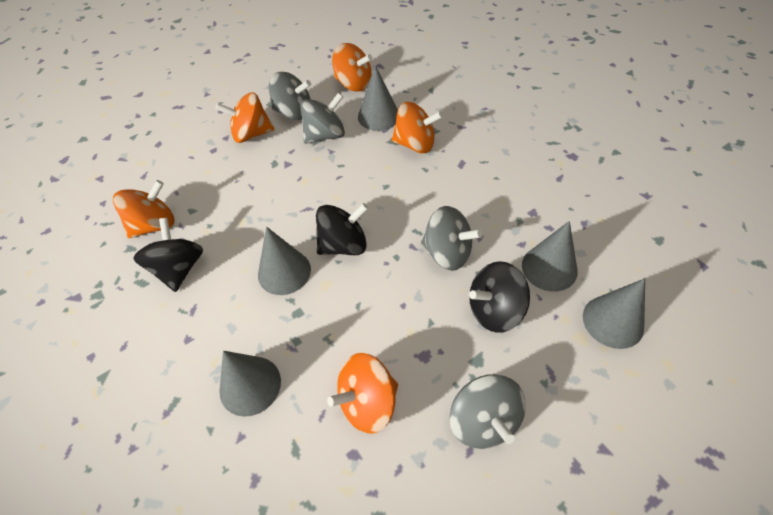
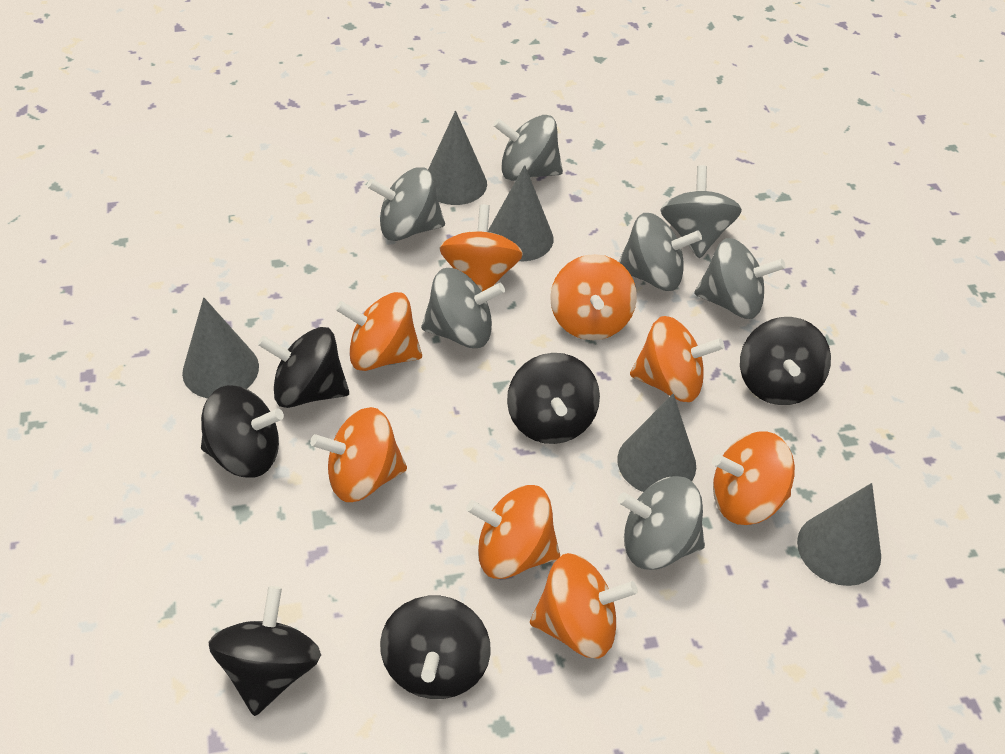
black spinning top: [133,218,203,292] [316,203,369,255] [469,261,530,333] = 3 -> [201,385,284,478] [209,586,321,716] [258,327,349,408] [380,596,491,699] [507,353,600,444] [740,317,831,405] = 6
grey spinning top: [269,72,311,120] [300,93,345,144] [421,206,482,271] [450,374,526,449] = 4 -> [367,167,445,241] [421,268,505,348] [493,115,563,181] [618,213,702,291] [618,476,705,570] [660,165,742,259] [694,238,785,319] = 7
orange spinning top: [113,180,174,238] [215,92,275,143] [327,353,398,433] [332,43,372,92] [391,102,443,153] = 5 -> [310,407,407,502] [335,292,422,371] [440,204,523,292] [466,485,560,579] [530,553,638,659] [550,254,637,340] [630,316,724,402] [712,432,795,525] = 8

